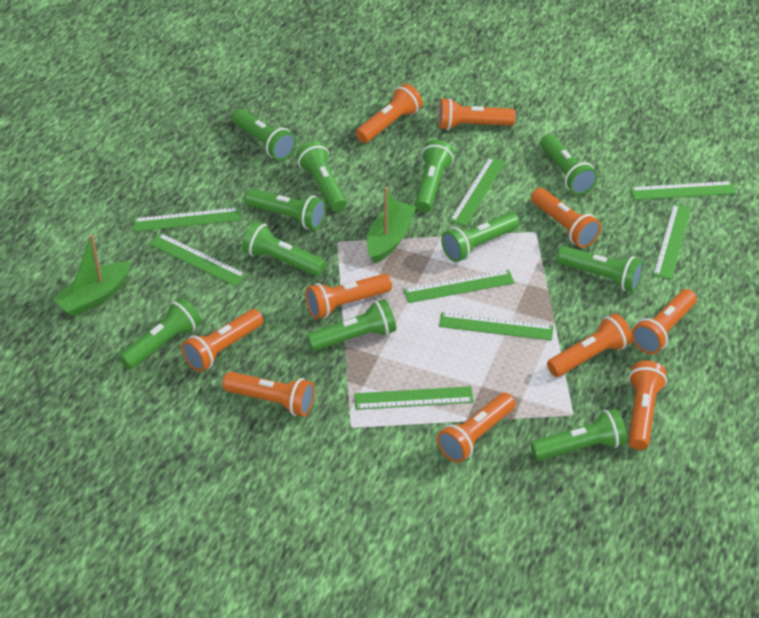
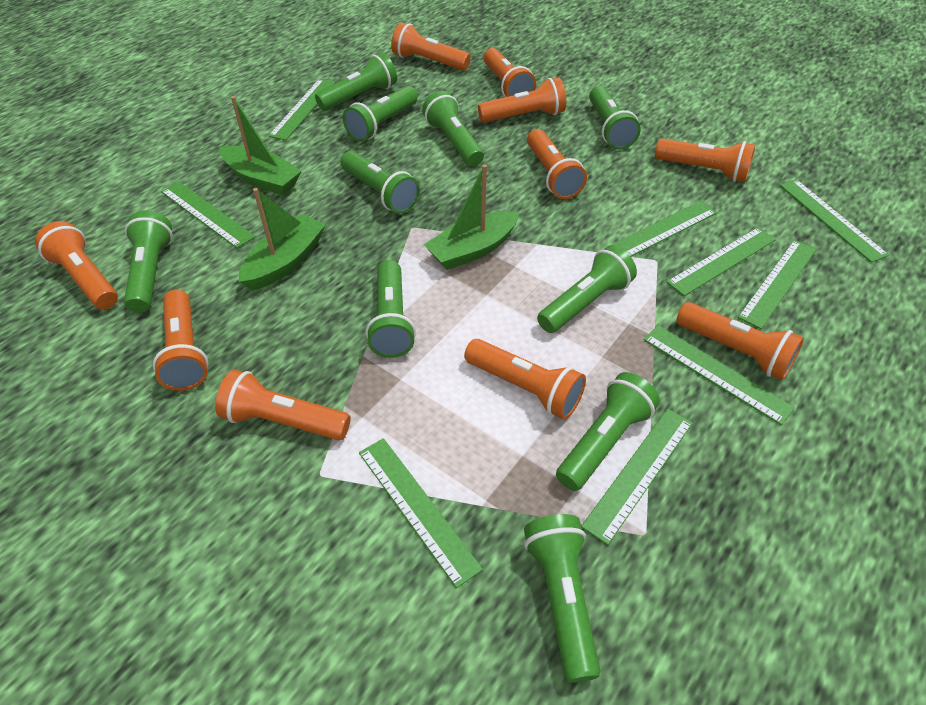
green boat: [52,234,131,317] [367,187,416,264] = 2 -> [220,96,301,195] [239,188,326,291] [424,164,520,270] = 3
green flashlight: [119,297,201,369] [232,109,296,160] [242,222,326,276] [245,189,326,230] [296,141,347,212] [307,299,396,351] [414,140,454,212] [441,212,519,262] [530,409,627,461] [540,134,598,195] [557,246,644,292] = 11 -> [124,211,173,312] [315,52,397,111] [341,151,420,214] [343,86,418,142] [366,260,416,358] [422,91,484,166] [524,514,600,683] [537,245,637,333] [556,372,660,491] [589,86,641,149] = 10
green ruler: [133,207,241,232] [149,233,246,286] [354,386,474,410] [403,270,515,303] [439,312,554,341] [449,157,505,226] [630,181,736,200] [653,204,691,279] = 8 -> [161,182,255,248] [268,79,335,140] [359,438,483,588] [581,409,693,545] [612,201,717,257] [644,325,795,425] [666,227,776,296] [738,240,816,329] [780,179,889,263] = 9

